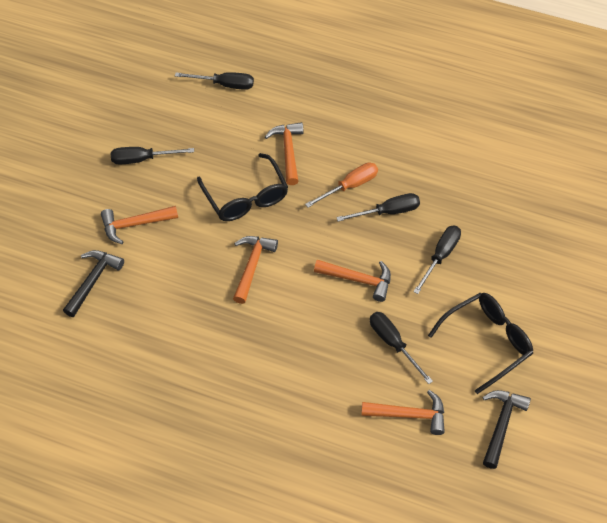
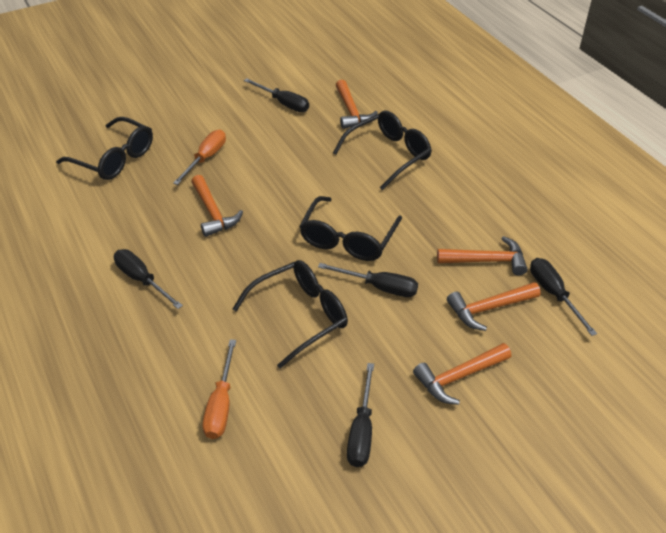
black glasses: [197,153,288,221] [428,293,533,394] = 2 -> [56,117,153,180] [233,260,348,369] [299,196,402,261] [333,111,432,190] = 4
black hammer: [63,250,124,317] [482,390,531,469] = 2 -> none = 0
orange screwdriver: [305,162,378,208] = 1 -> [173,130,226,185] [203,339,236,439] = 2

